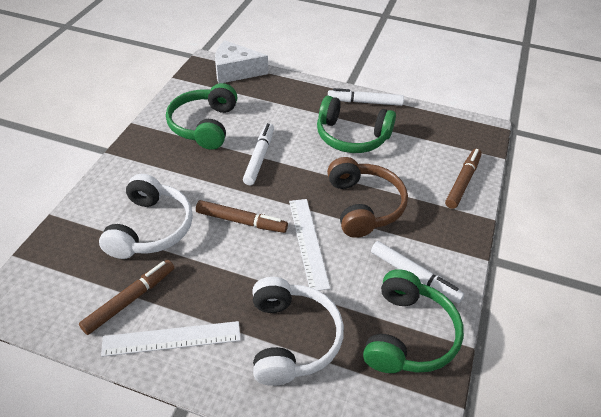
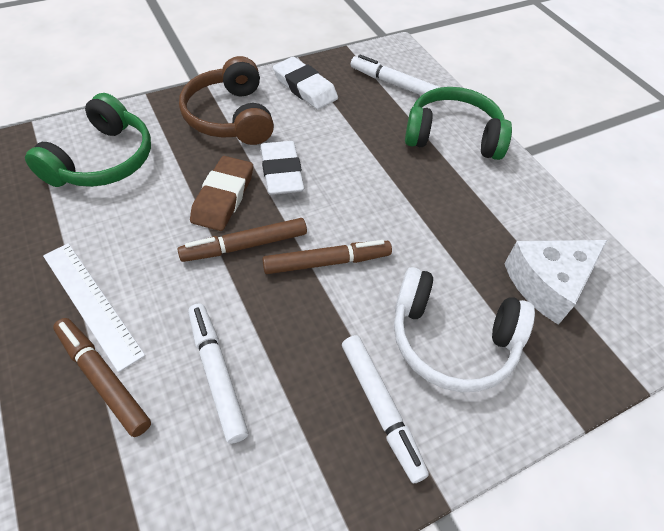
brown eraser: none = 0 -> [190,156,253,231] = 1
green headphones: [166,83,237,150] [317,96,396,153] [363,269,464,373] = 3 -> [25,93,151,187] [405,87,512,160] = 2
white eraser: none = 0 -> [260,141,304,195] [273,57,338,110] = 2
white headphones: [99,174,193,259] [252,277,344,386] = 2 -> [394,267,535,392] = 1
white ruler: [101,321,241,357] [289,199,330,291] = 2 -> [43,243,145,373] = 1

